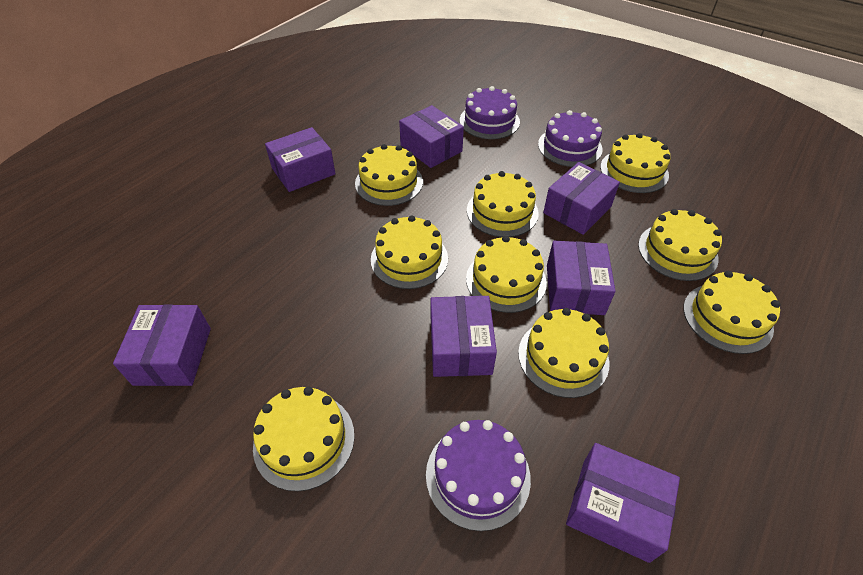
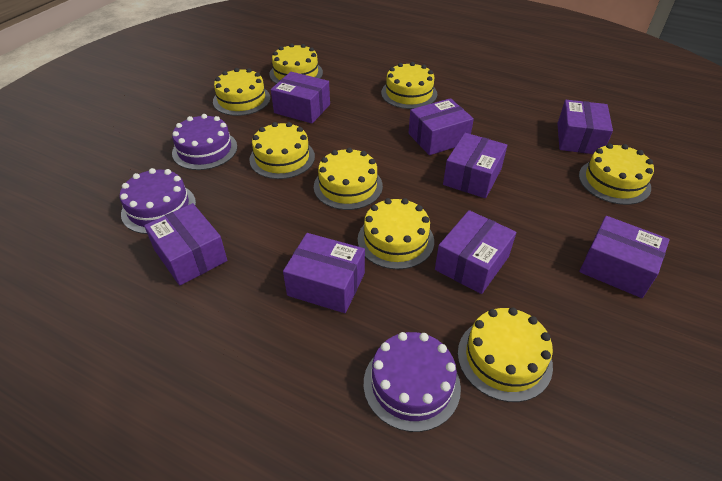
purple box: [113,304,211,386] [265,127,335,192] [399,105,464,168] [431,296,497,377] [543,162,620,235] [547,241,616,315] [566,443,680,563] = 7 -> [144,203,227,286] [271,72,330,123] [283,233,365,313] [409,98,474,155] [435,210,516,294] [443,133,507,198] [557,100,613,154] [579,216,670,298] = 8
yellow cake: [253,387,355,491] [355,144,423,206] [371,215,448,289] [466,236,547,313] [467,171,539,237] [518,308,609,398] [600,133,671,193] [638,209,722,281] [683,271,780,354] = 9 -> [213,68,270,116] [249,122,315,179] [270,43,323,84] [314,147,383,210] [358,198,434,269] [381,62,437,109] [458,307,553,402] [579,143,654,205] = 8

